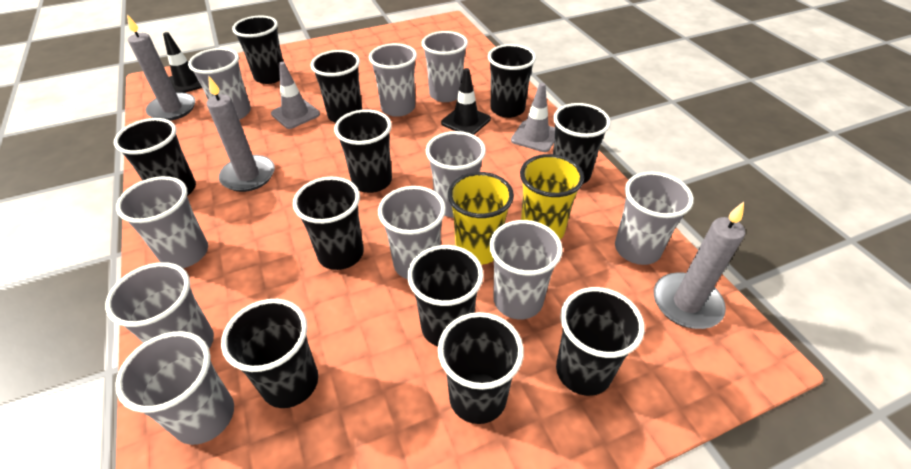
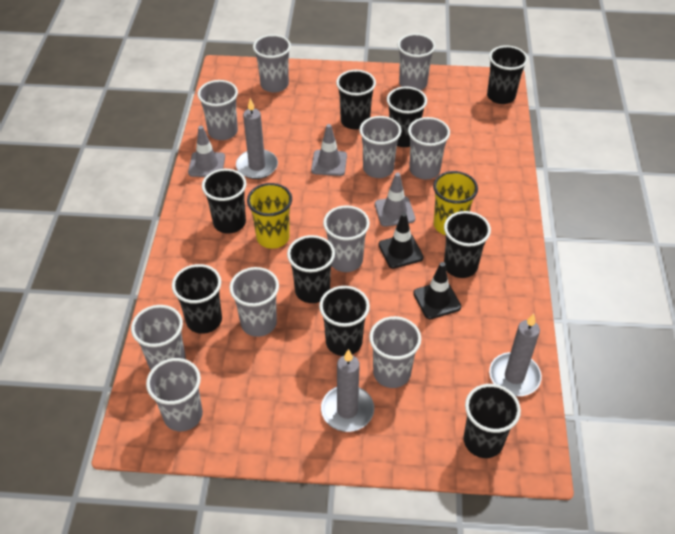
black cup: [114,118,196,196] [221,299,318,408] [232,16,283,84] [293,177,364,270] [311,50,362,123] [334,109,392,193] [407,245,484,346] [438,312,524,424] [488,44,536,118] [553,103,611,184] [556,287,645,396] = 11 -> [172,264,222,334] [202,169,247,234] [287,235,335,303] [319,286,370,356] [336,70,376,130] [387,86,427,147] [444,211,491,278] [464,384,521,458] [487,45,528,104] = 9
grey traffic cone: [271,62,320,129] [511,83,555,152] = 2 -> [188,126,225,177] [311,124,347,176] [375,173,415,227] = 3

